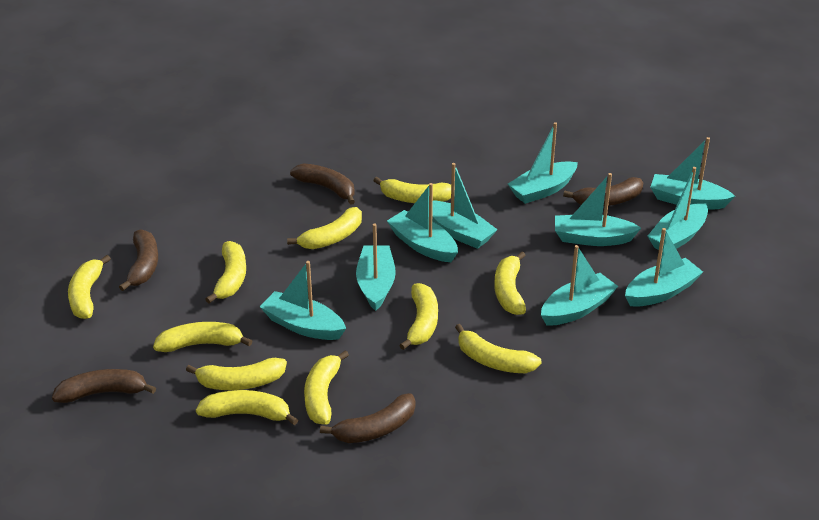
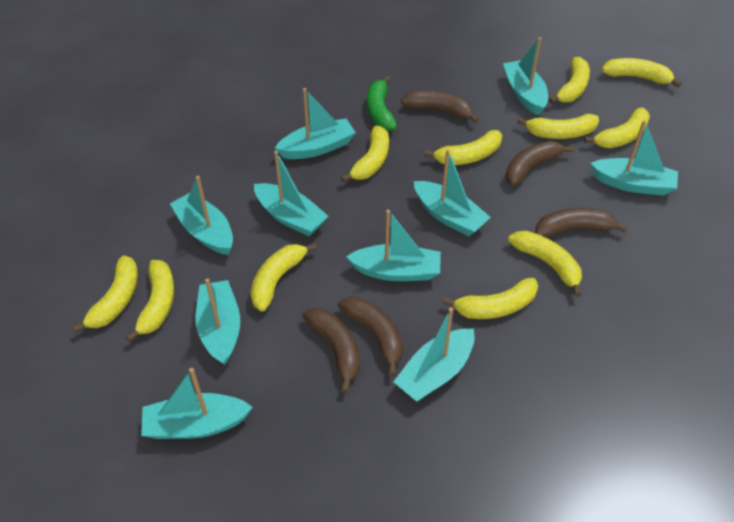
green banana: none = 0 -> [367,76,397,131] = 1

